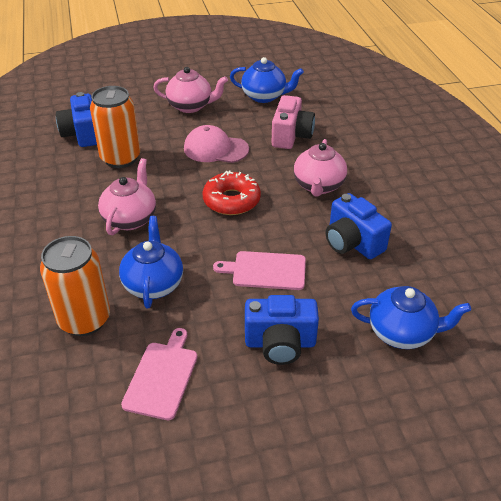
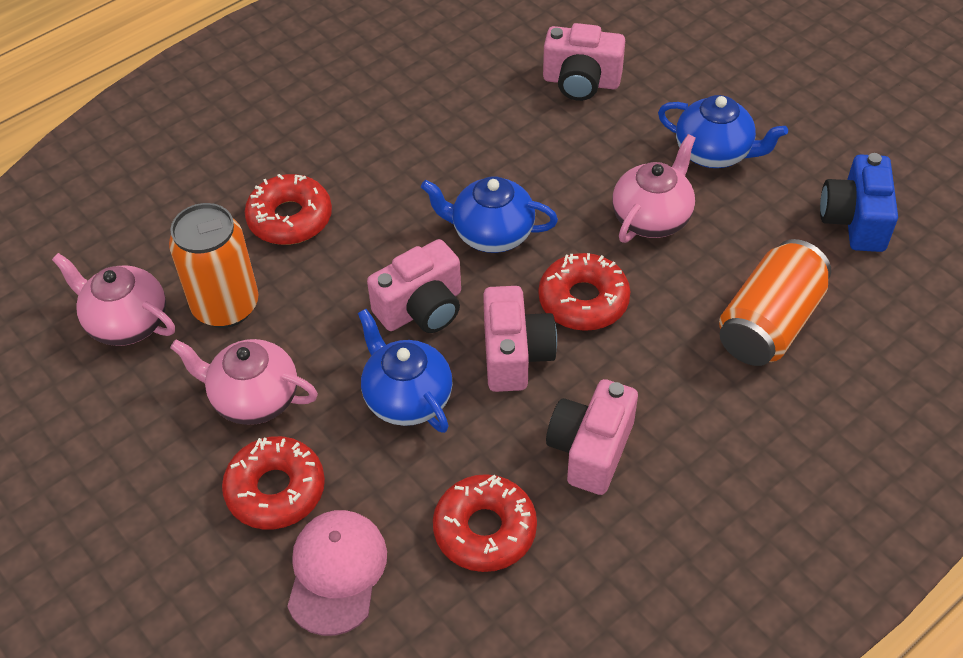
blue camera: [56,92,97,147] [245,295,319,365] [326,193,392,259] = 3 -> [820,153,898,252] = 1
pink camera: [272,95,315,149] = 1 -> [367,239,461,333] [483,286,557,392] [543,23,625,101] [546,379,638,495] = 4
pink cutting board: [121,328,197,420] [213,251,306,290] = 2 -> none = 0
red donut: [203,171,261,215] = 1 -> [222,436,325,529] [245,174,332,245] [433,474,537,572] [538,253,630,331] = 4

